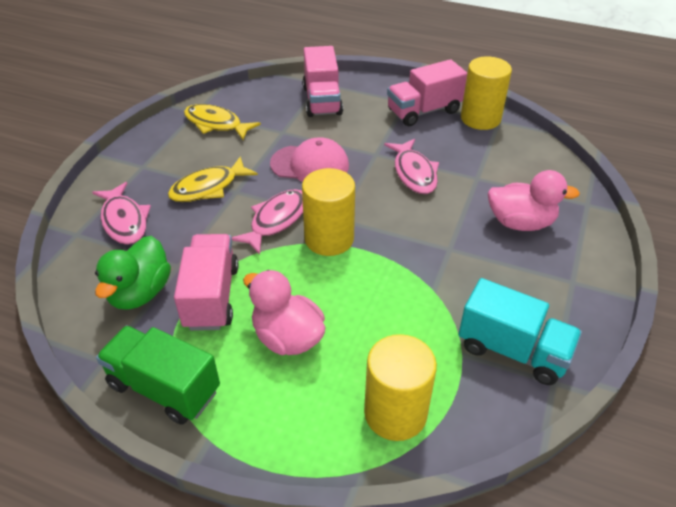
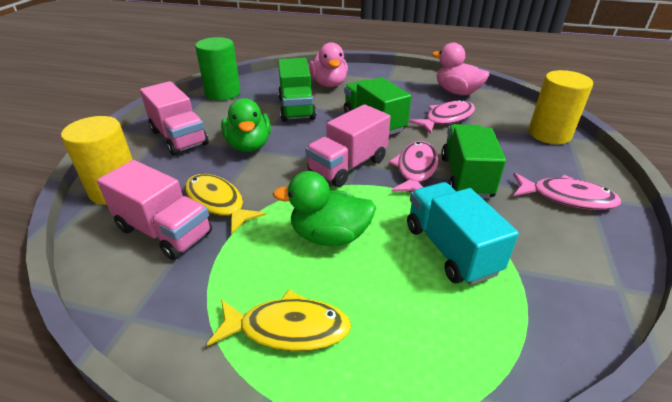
green cylinder: none = 0 -> [195,37,241,101] = 1
green duck: [95,236,171,310] = 1 -> [221,98,271,152] [273,171,376,246] = 2
green truck: [96,325,220,425] = 1 -> [278,58,316,122] [344,77,411,135] [441,124,506,199] = 3
pink cap: [270,137,349,182] = 1 -> none = 0
yellow cylinder: [302,168,355,256] [364,334,437,441] [461,56,512,130] = 3 -> [61,116,133,205] [528,70,593,144] = 2

